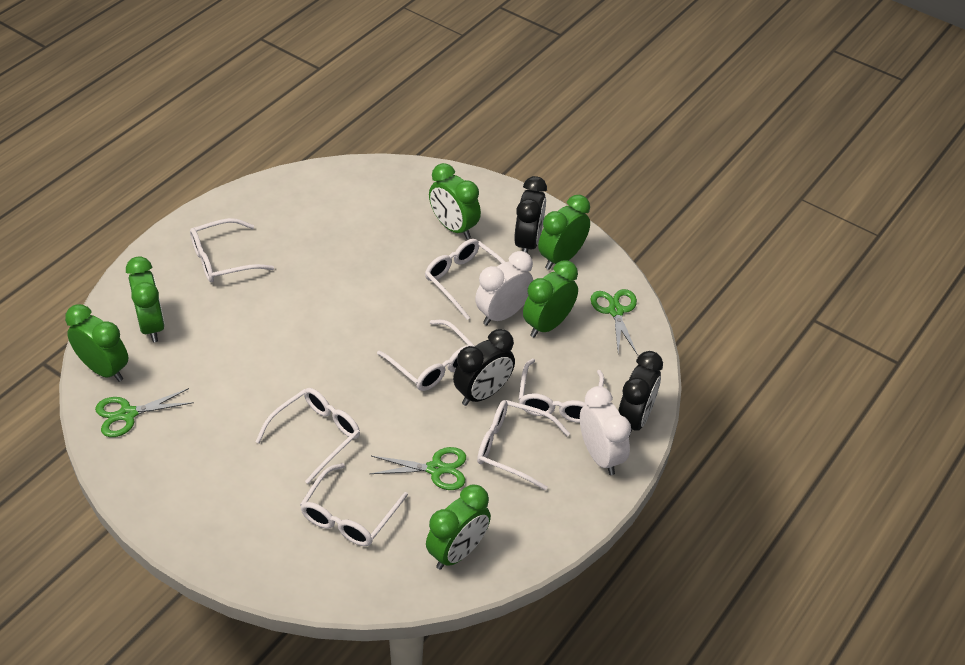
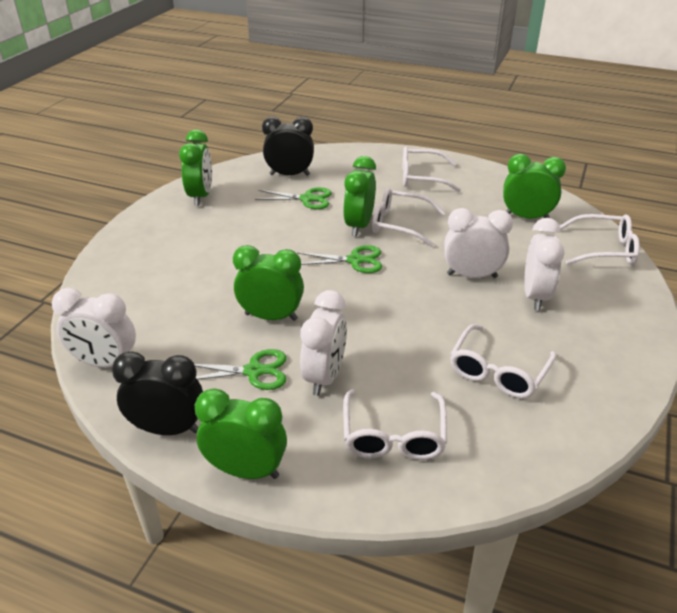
black clock: [453,329,515,406] [514,176,547,253] [618,351,663,434] = 3 -> [112,351,203,435] [262,117,314,176] = 2
green clock: [65,304,128,382] [126,256,165,342] [426,485,491,570] [429,163,481,239] [523,260,578,337] [538,195,590,270] = 6 -> [179,130,212,206] [195,388,287,479] [233,245,304,321] [343,156,376,237] [503,154,566,218] = 5
white clock: [475,251,533,325] [580,386,631,475] = 2 -> [52,288,136,368] [300,290,347,396] [444,208,513,278] [524,218,564,310] = 4
white glasses: [190,218,274,282] [255,388,360,484] [300,463,408,546] [377,320,474,391] [425,239,505,320] [477,400,570,491] [519,359,604,423] = 7 -> [343,389,447,460] [372,188,445,247] [403,147,461,192] [450,324,557,398] [560,214,640,265] = 5

